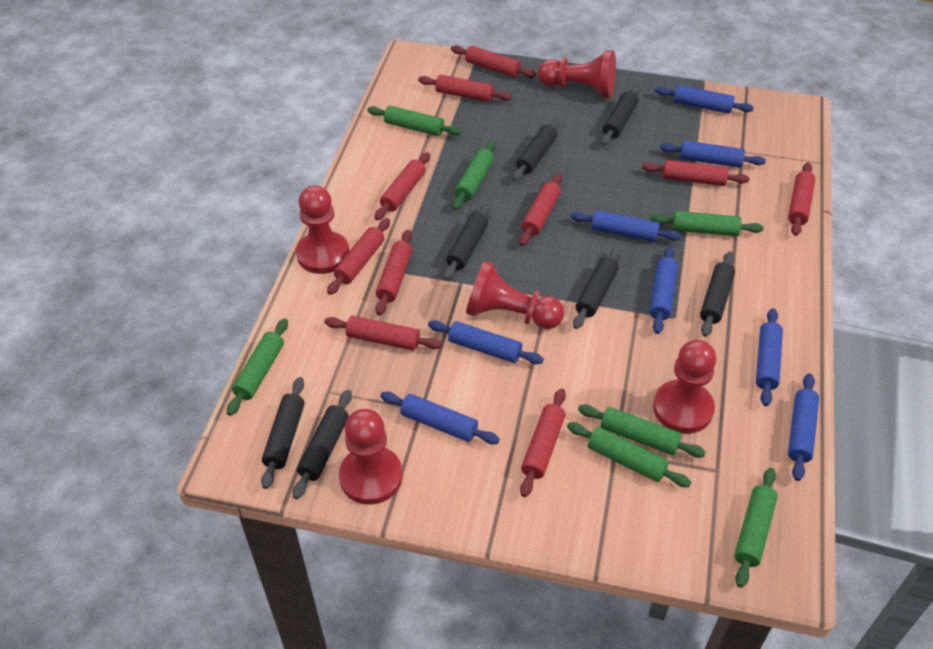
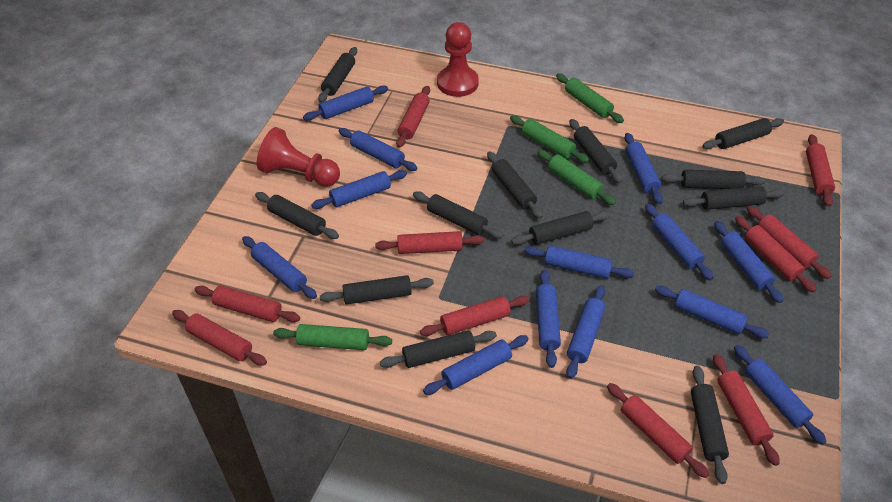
black rolling pin: [261,377,305,489] [293,390,352,499] [443,203,490,281] [512,118,560,181] [573,247,621,329] [601,85,640,146] [700,251,735,337] = 7 -> [255,192,339,239] [318,47,357,103] [320,275,434,304] [380,330,497,368] [413,191,503,239] [487,152,543,219] [511,211,610,245] [569,119,623,183] [662,170,765,189] [683,186,784,210] [691,366,729,484] [702,118,784,149] = 12
blue rolling pin: [380,392,500,444] [428,320,544,364] [570,210,681,242] [649,246,678,334] [655,85,754,113] [660,141,766,168] [756,308,783,406] [788,373,819,481] = 8 -> [242,236,317,299] [303,85,388,121] [311,170,407,209] [339,128,418,171] [423,335,529,395] [524,245,634,279] [536,270,561,368] [566,285,606,379] [624,133,663,204] [645,204,713,280] [655,286,769,338] [714,221,783,303] [734,345,827,445] = 13
green rolling pin: [227,318,288,416] [367,106,462,136] [453,141,496,210] [567,422,691,487] [578,404,706,458] [650,211,764,236] [734,468,778,588] = 7 -> [273,324,392,350] [510,115,589,163] [537,150,616,205] [556,73,624,123] = 4
red pawn: [296,185,349,274] [339,409,403,505] [466,261,564,329] [538,50,616,98] [653,340,716,434] = 5 -> [257,127,340,187] [437,22,479,97] = 2

